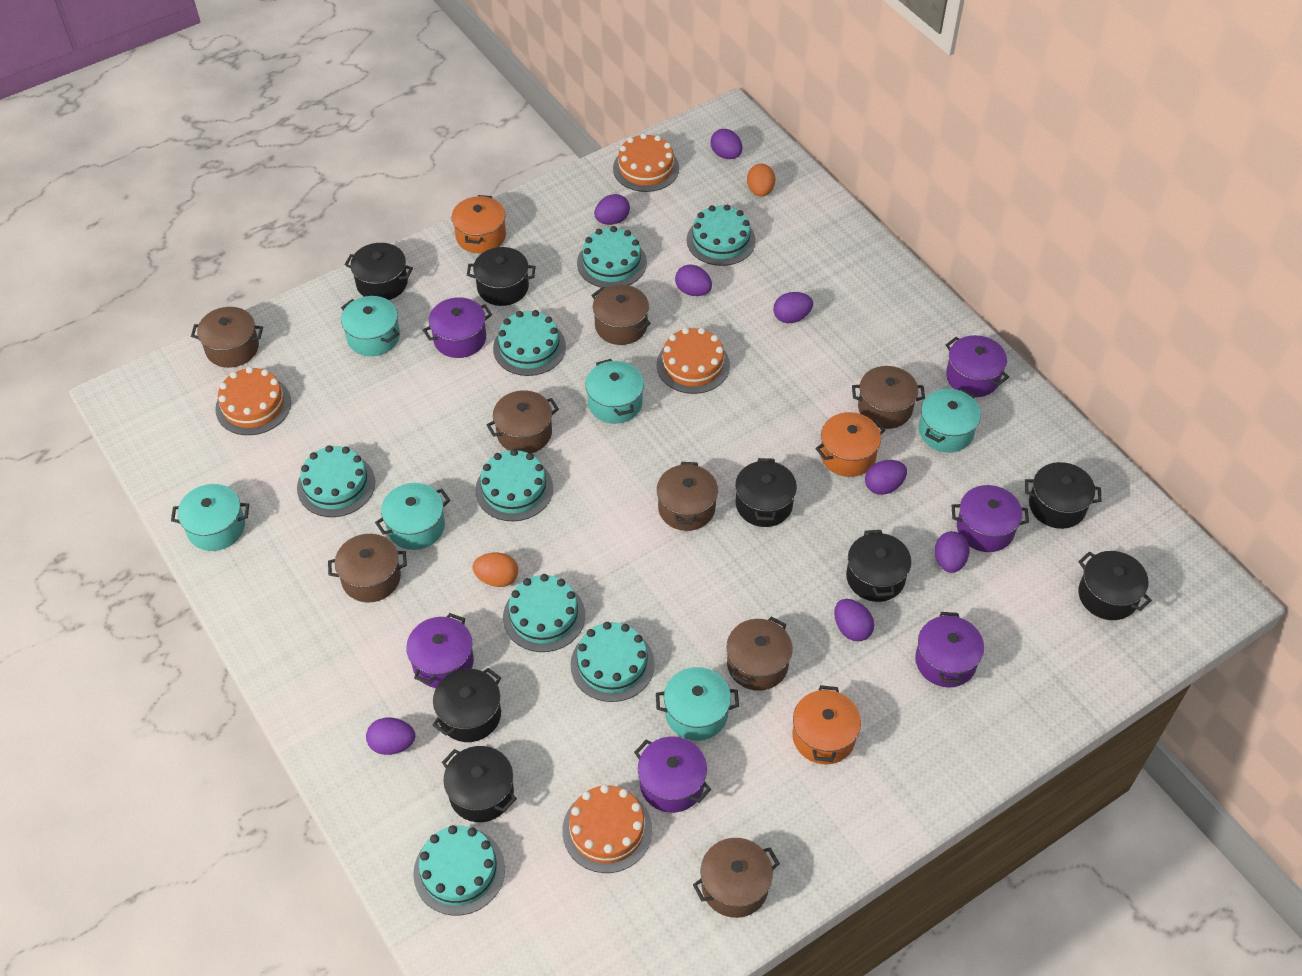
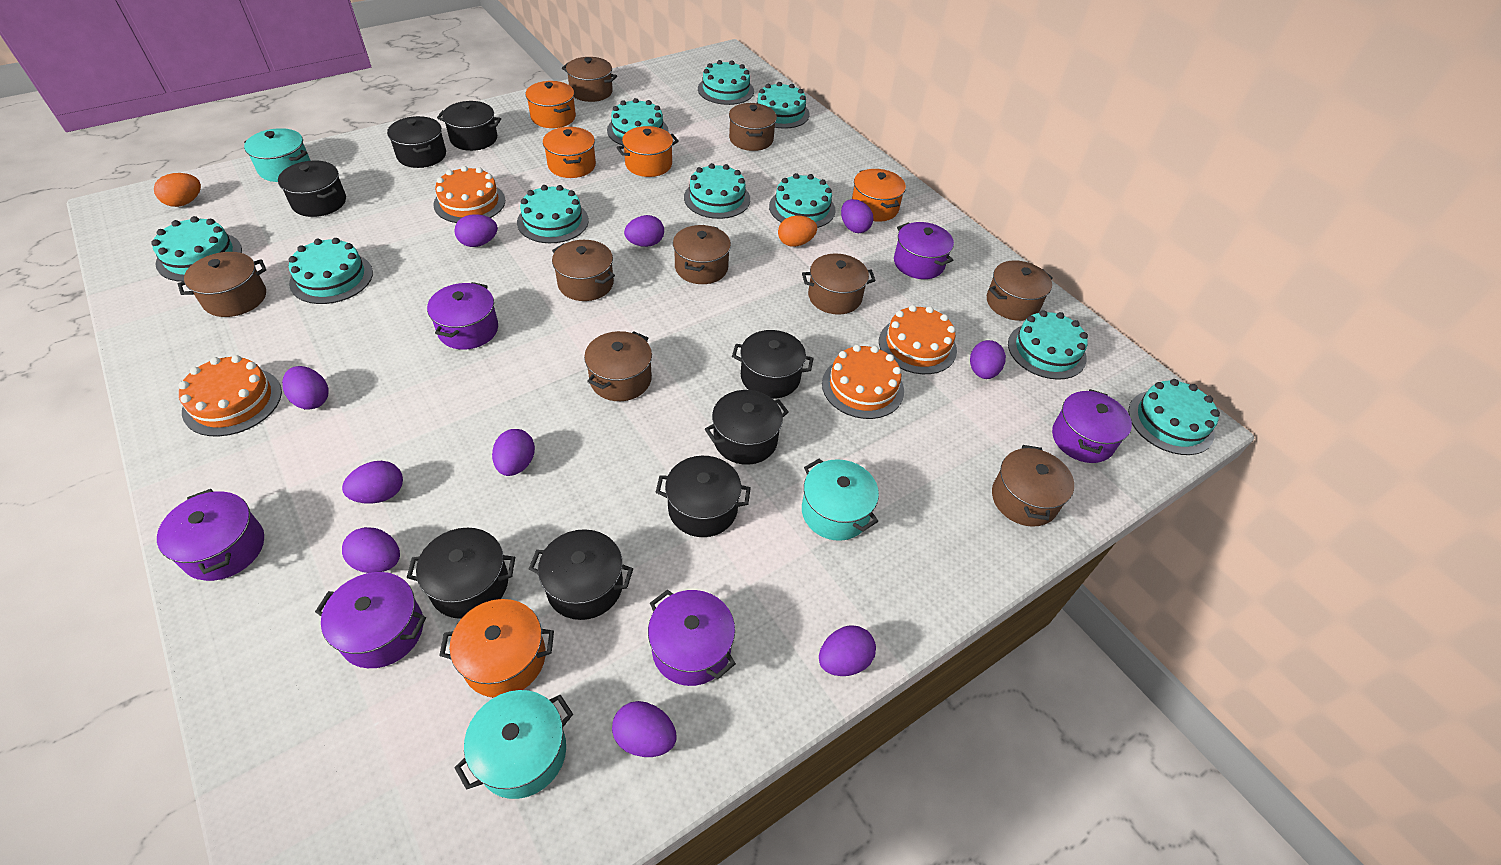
brown pot: [191,307,263,368] [328,534,407,603] [487,390,559,453] [591,285,651,345] [657,462,718,531] [693,838,780,918] [727,617,793,691] [852,366,925,429] = 8 -> [178,252,266,317] [552,240,615,301] [562,57,617,102] [584,331,652,401] [673,225,731,284] [729,103,777,151] [802,254,876,315] [987,260,1053,321] [992,445,1074,527] = 9
orange pot: [451,195,506,253] [792,685,861,764] [815,412,885,477] = 3 -> [439,599,554,697] [526,81,576,128] [543,127,596,178] [616,126,679,177] [852,169,906,222] = 5
purple egg: [366,718,415,755] [594,194,630,225] [675,265,712,296] [710,129,742,159] [773,292,813,323] [834,599,874,642] [865,460,907,495] [935,531,969,573] = 8 -> [282,366,329,409] [342,461,403,504] [342,527,400,573] [454,214,498,247] [492,429,535,476] [612,701,677,757] [624,215,664,247] [819,625,876,676] [841,199,873,233] [970,340,1006,379] = 10
turquoise cake: [297,445,375,517] [413,825,505,916] [475,449,553,521] [493,310,566,376] [503,574,585,652] [570,622,655,702] [577,226,647,288] [687,205,756,266] = 8 -> [151,216,242,282] [289,238,373,304] [517,185,589,243] [607,98,669,145] [684,163,750,219] [698,60,754,105] [756,82,810,129] [769,173,836,228] [1008,310,1088,380] [1128,379,1220,455] = 10
turquoise pot: [171,484,249,551] [341,296,400,356] [375,483,450,550] [585,359,644,424] [656,667,739,741] [919,389,981,452] = 6 -> [244,128,311,182] [454,690,573,799] [802,458,879,541] = 3

